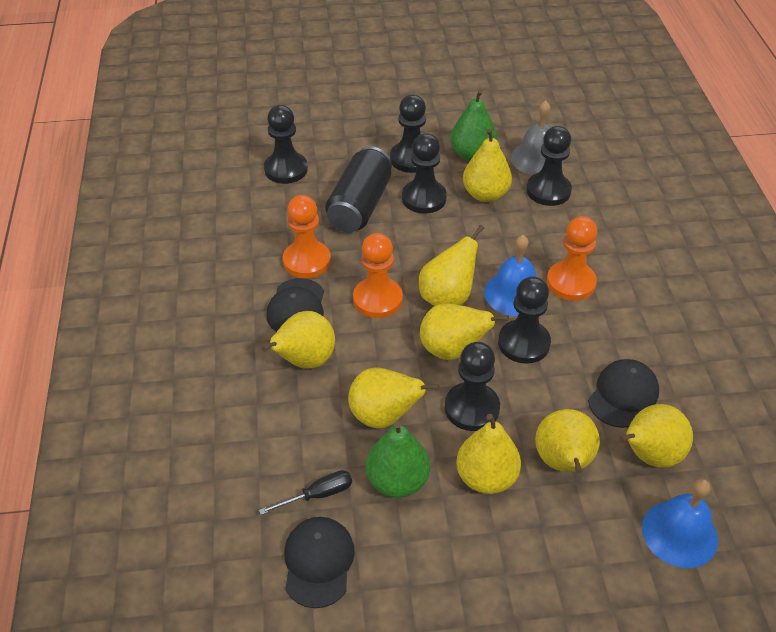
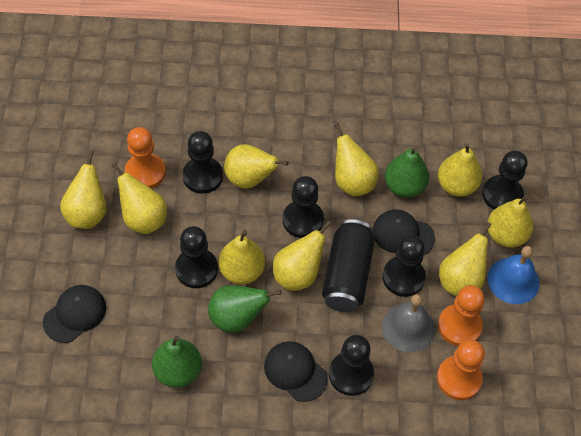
black screwdriver: [259,470,352,515] = 1 -> none = 0
blue bell: [484,235,537,316] [642,479,718,568] = 2 -> [487,246,540,304] = 1
green pear: [366,421,430,498] [450,90,497,161] = 2 -> [152,336,202,388] [208,285,281,333] [385,146,429,198] = 3
yellow pear: [261,311,335,369] [348,368,440,429] [419,225,484,306] [420,303,509,360] [456,414,521,494] [463,128,512,202] [535,409,600,474] [619,404,693,468] = 8 -> [60,151,107,229] [112,163,167,234] [219,230,265,285] [224,144,288,189] [273,221,332,291] [334,123,379,197] [438,143,482,197] [439,222,492,296] [487,195,533,248] = 9

